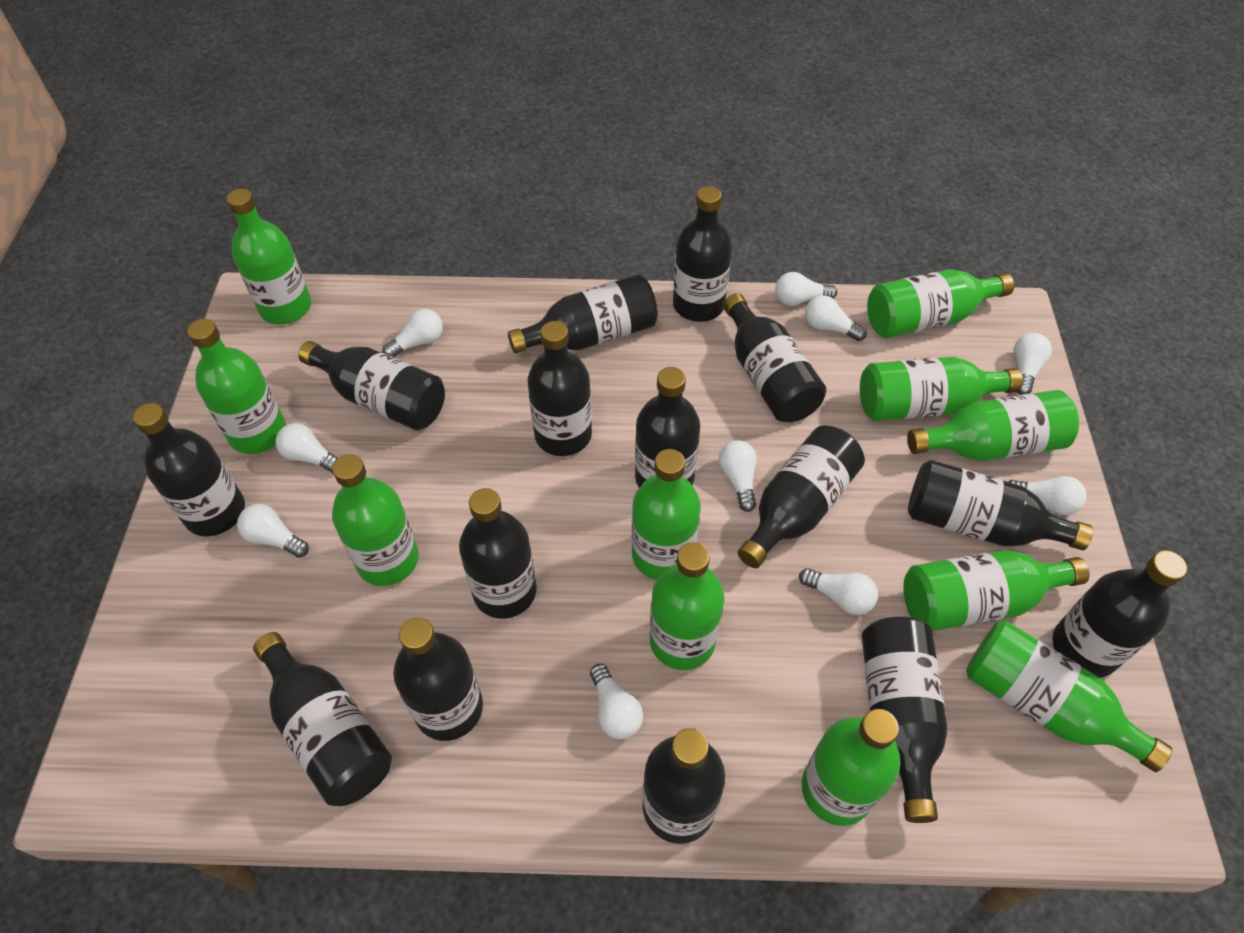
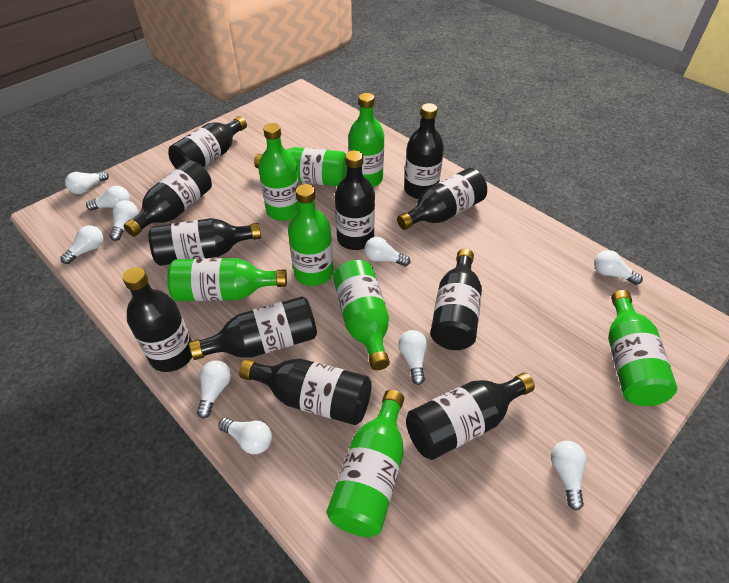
black bottle: [133,403,245,536] [253,632,392,806] [298,341,445,430] [393,617,483,741] [459,488,537,619] [508,274,658,353] [527,321,592,456] [635,367,700,488] [642,728,725,844] [673,186,732,322] [723,293,826,422] [738,425,865,568] [862,617,948,823] [908,460,1093,550] [1053,551,1187,678] = 15 -> [122,267,192,372] [124,160,212,237] [148,218,261,266] [168,116,247,168] [189,296,317,360] [239,359,372,425] [335,150,375,250] [397,168,487,230] [404,103,444,199] [406,373,535,460] [430,249,482,350] = 11
green bottle: [187,319,286,454] [227,189,311,324] [332,454,419,586] [632,449,701,580] [650,542,724,670] [802,709,900,826] [860,357,1023,421] [867,269,1014,338] [903,550,1089,631] [907,390,1079,461] [966,621,1172,772] = 11 -> [167,258,287,301] [254,147,347,186] [258,123,299,221] [288,184,333,286] [327,390,404,537] [333,260,390,370] [349,93,384,187] [608,290,677,406] = 8

